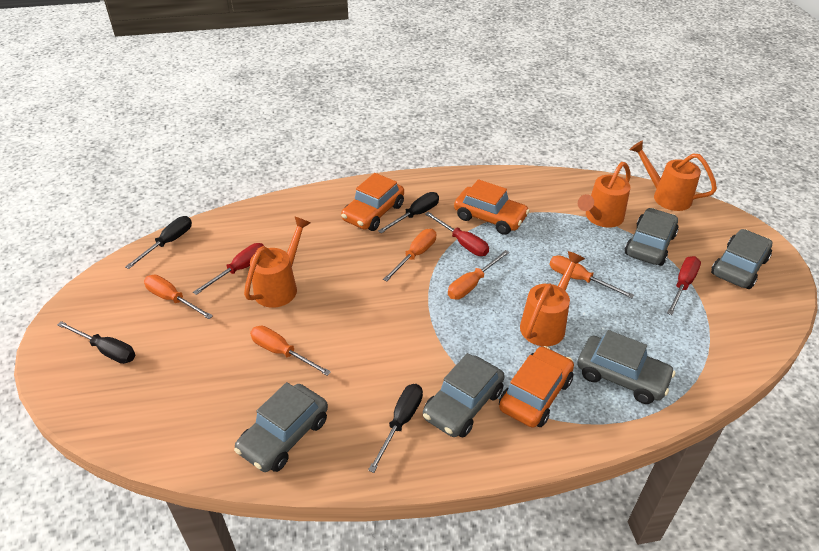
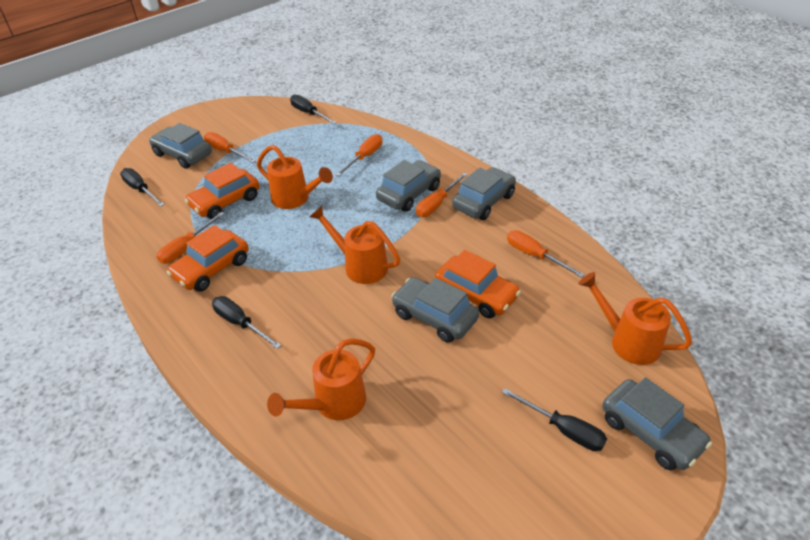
red screwdriver: [193,243,264,295] [425,212,489,256] [667,256,701,315] = 3 -> none = 0

